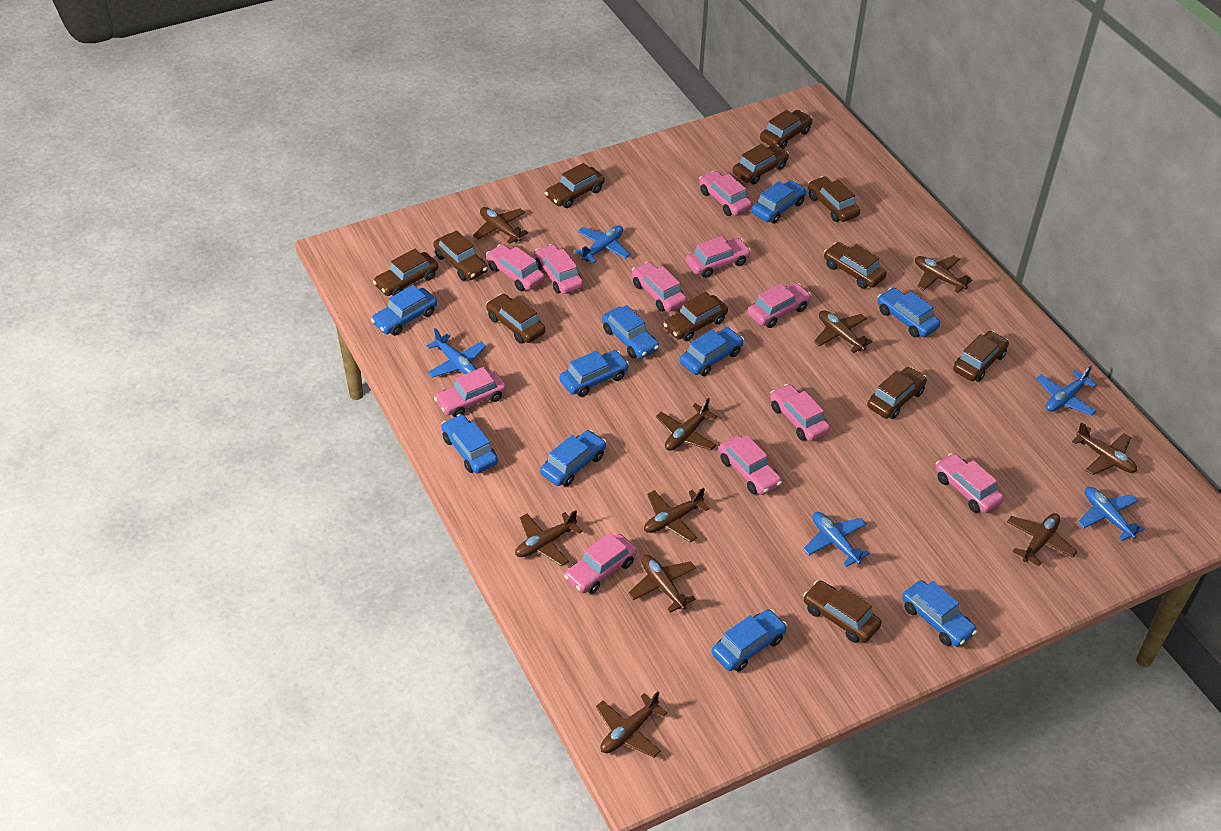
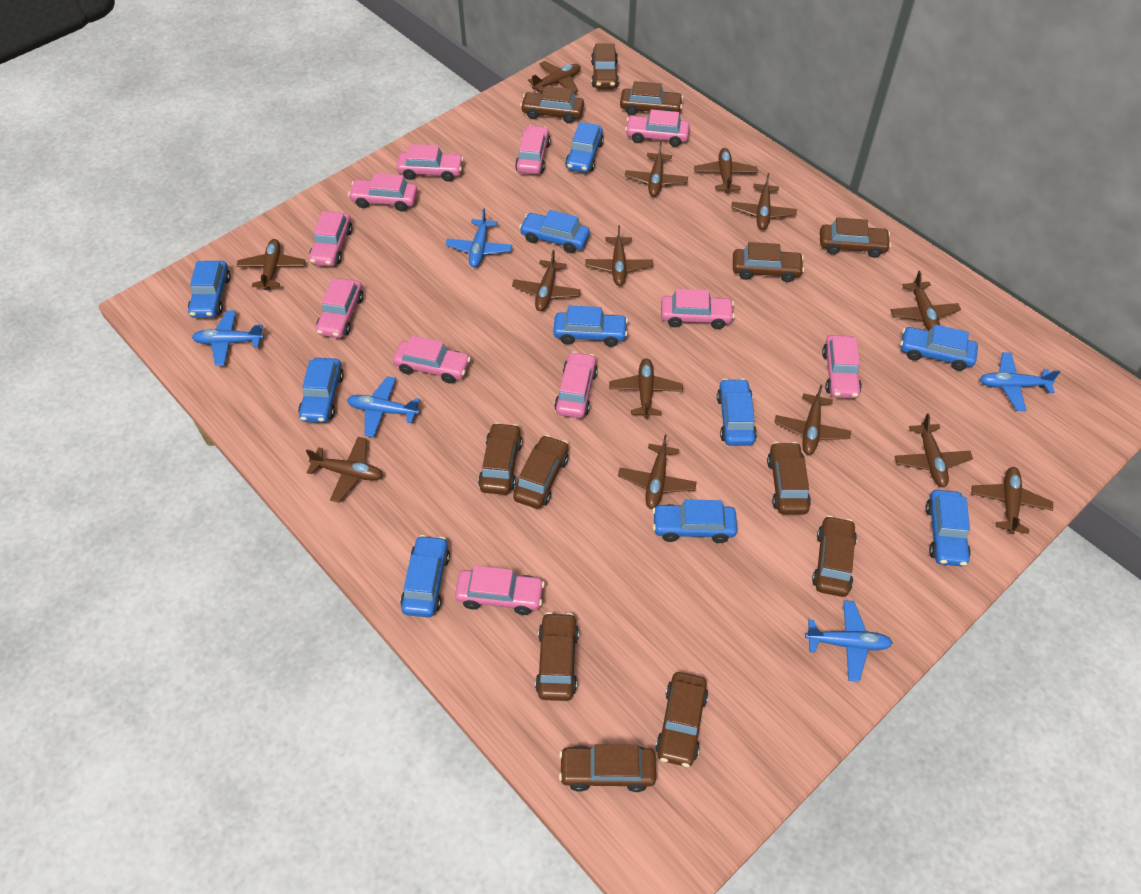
brown plane: [473,207,528,244] [515,510,582,566] [596,691,667,758] [628,555,696,613] [644,488,710,542] [656,398,717,451] [814,310,873,353] [915,255,972,293] [1007,513,1077,566] [1072,422,1137,475] = 10 -> [236,239,305,290] [306,437,383,503] [512,250,581,311] [528,61,581,93] [585,225,653,286] [609,358,683,419] [618,435,697,509] [625,142,688,197] [694,148,758,193] [731,173,797,230] [774,385,851,455] [891,271,961,331] [895,413,973,487] [971,467,1053,534] = 14

